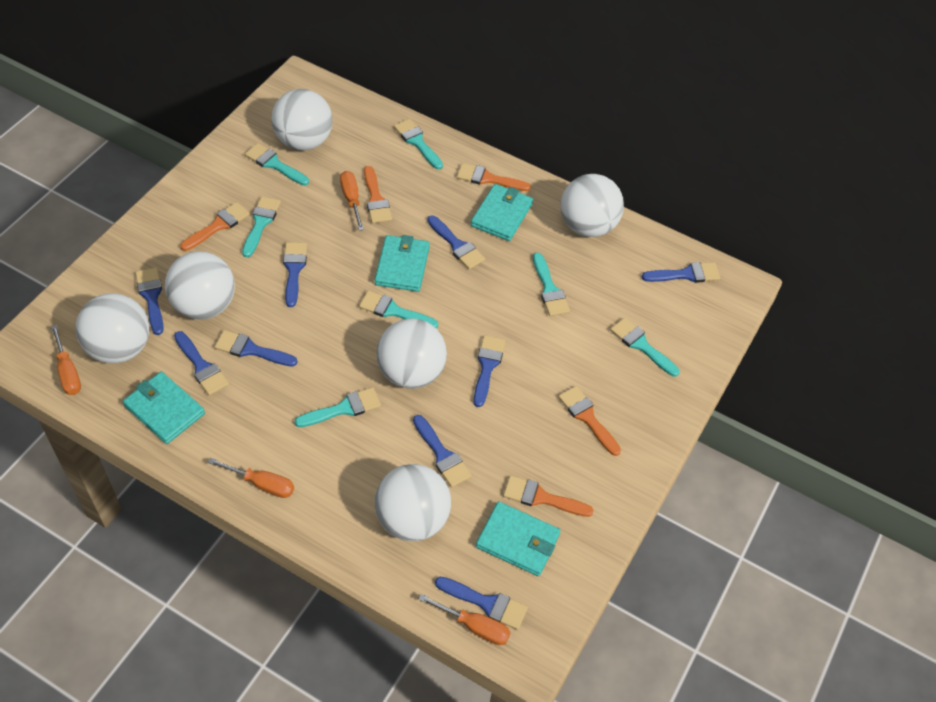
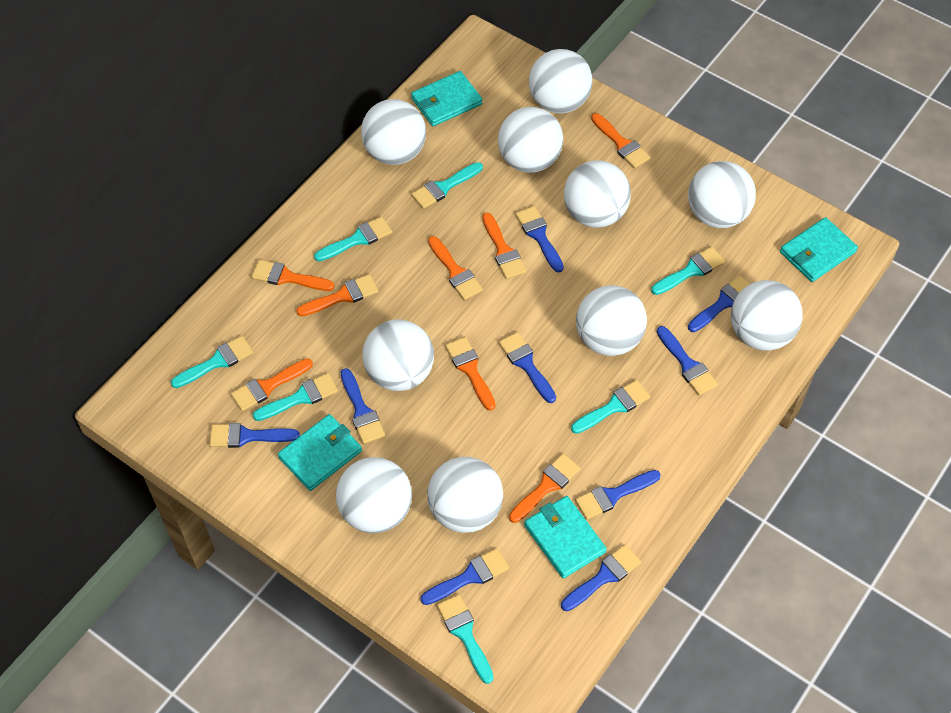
orange brush: [180,202,250,251] [364,166,392,223] [457,163,531,191] [503,475,594,517] [558,386,621,456] = 5 -> [231,358,313,411] [251,260,335,291] [296,274,379,316] [428,236,483,300] [445,337,496,411] [482,213,526,279] [509,454,581,523] [591,113,651,169] = 8
orange screwdriver: [51,325,81,395] [208,458,294,498] [340,171,364,231] [419,594,511,645] = 4 -> none = 0
white ball: [76,293,149,363] [165,251,235,320] [271,89,332,151] [375,464,451,541] [377,318,447,389] [561,174,624,237] = 6 -> [336,457,412,533] [361,99,426,165] [362,319,434,391] [427,457,503,533] [498,107,563,173] [529,49,592,114] [564,160,631,228] [576,285,647,356] [688,161,756,228] [731,280,803,351] = 10

